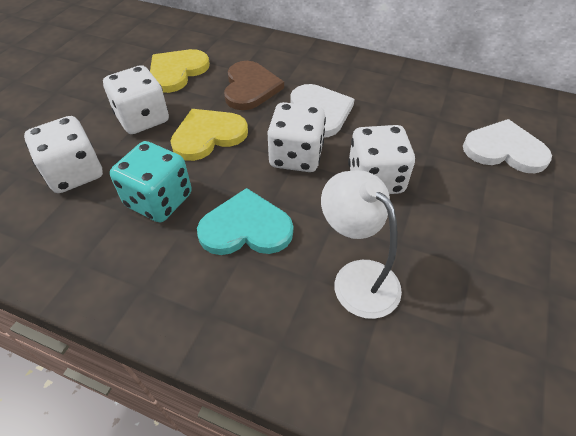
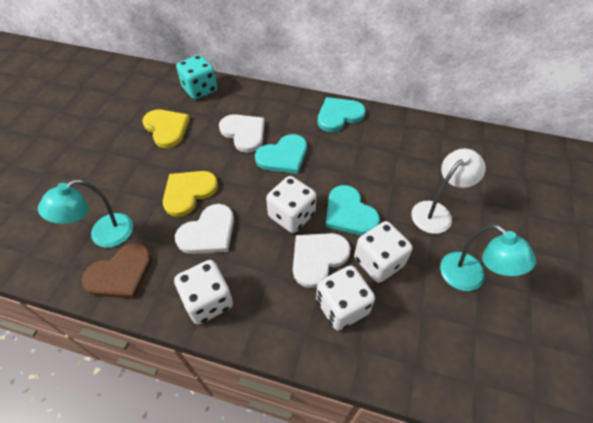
turquoise heart: [197,188,293,255] = 1 -> [255,134,307,174] [317,97,366,132] [326,185,380,235] = 3
turquoise lamp: none = 0 -> [38,179,133,248] [440,224,536,291] = 2
white heart: [290,84,354,138] [463,119,552,173] = 2 -> [175,204,234,254] [219,114,265,153] [293,233,351,288] = 3

